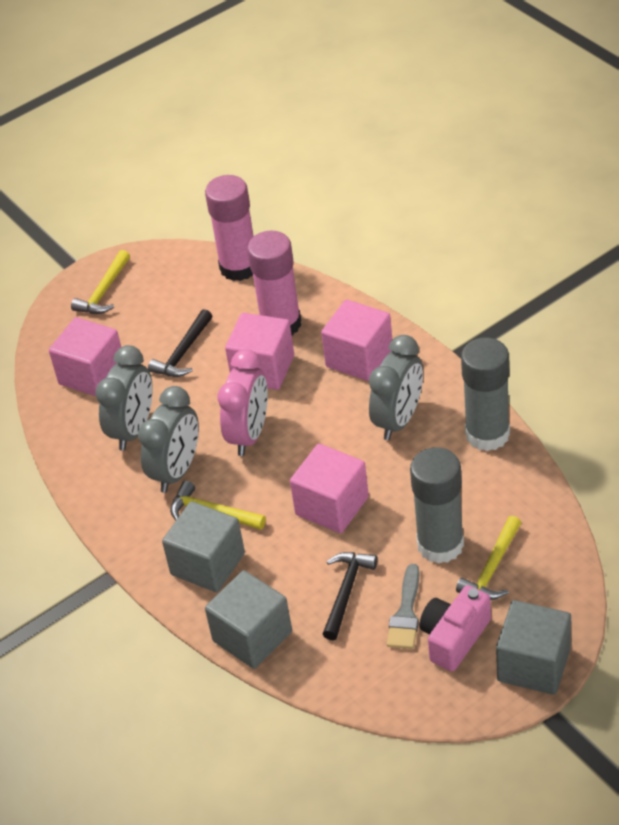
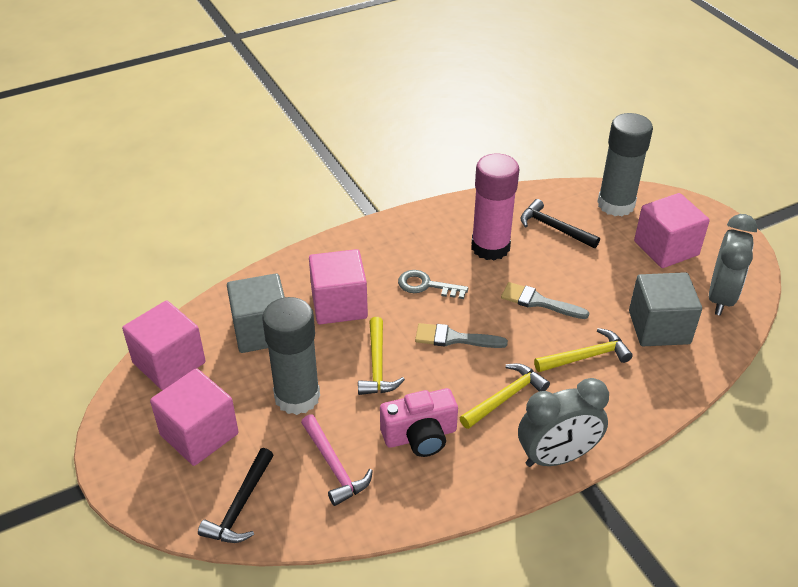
grey brush: [387,564,420,649] = 1 -> [415,323,508,348] [501,282,589,319] = 2
grey clock: [95,345,153,451] [138,386,199,493] [369,335,423,440] = 3 -> [518,378,609,467] [709,214,757,315] = 2
grey cube: [162,501,245,592] [205,570,292,669] [496,600,571,695] = 3 -> [227,273,285,353] [629,272,702,346] = 2
grey key: none = 0 -> [398,270,468,299] = 1
pink clock: [218,349,268,456] = 1 -> none = 0
pink glue stick: [205,175,254,281] [247,231,301,336] = 2 -> [471,154,519,261] = 1
pink hammer: none = 0 -> [301,414,373,506] = 1

